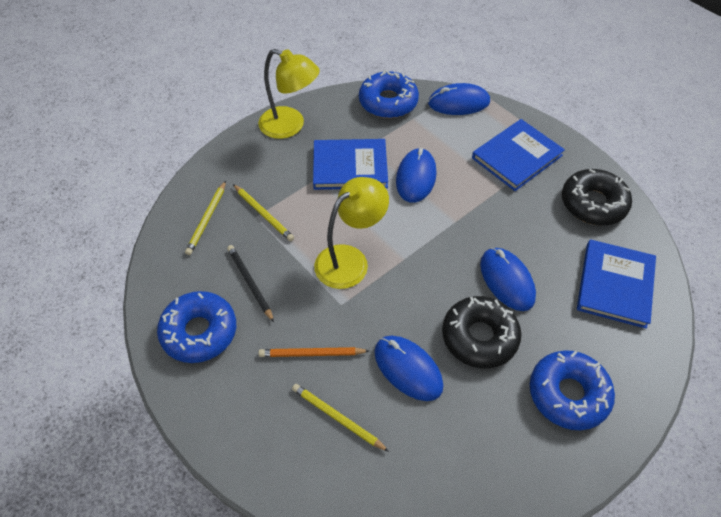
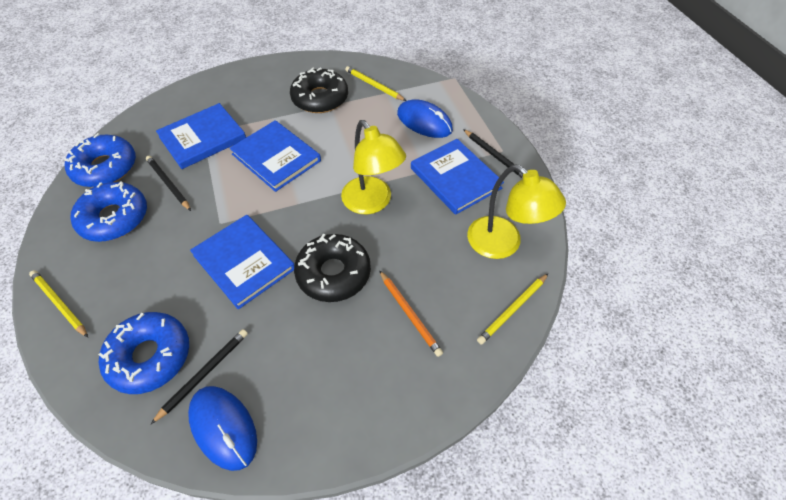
black pencil: [227,245,274,322] = 1 -> [146,156,191,211] [151,329,248,424] [463,129,523,178] = 3
blue book: [313,139,388,190] [472,119,565,191] [577,239,656,329] = 3 -> [156,103,246,169] [190,215,294,309] [230,120,321,192] [411,139,504,215] = 4
blue mouse: [374,336,443,401] [396,148,436,203] [428,83,490,115] [480,248,536,311] = 4 -> [188,386,257,471] [397,99,453,138] = 2

